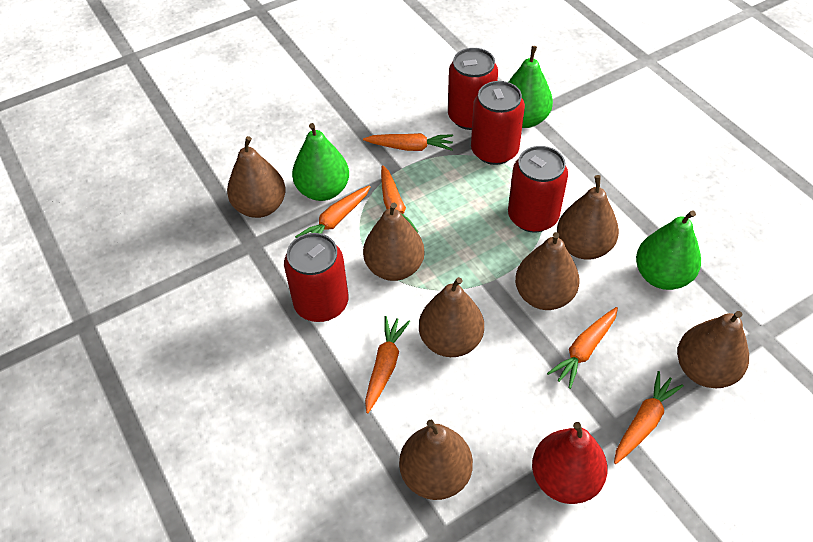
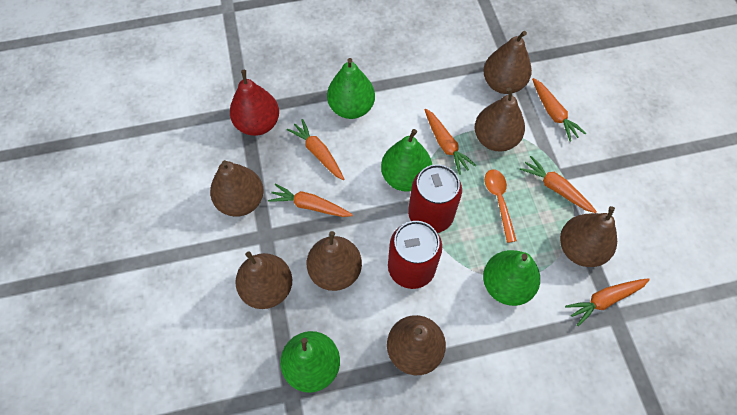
green pear: [292,123,349,201] [509,46,553,128] [636,210,701,290] = 3 -> [280,331,340,393] [327,58,375,119] [381,129,432,192] [483,250,540,306] = 4
orange spoon: none = 0 -> [485,170,517,243] = 1
red can: [284,233,348,322] [448,48,498,130] [471,81,525,165] [508,146,568,233] = 4 -> [388,221,442,289] [408,164,462,233] = 2

